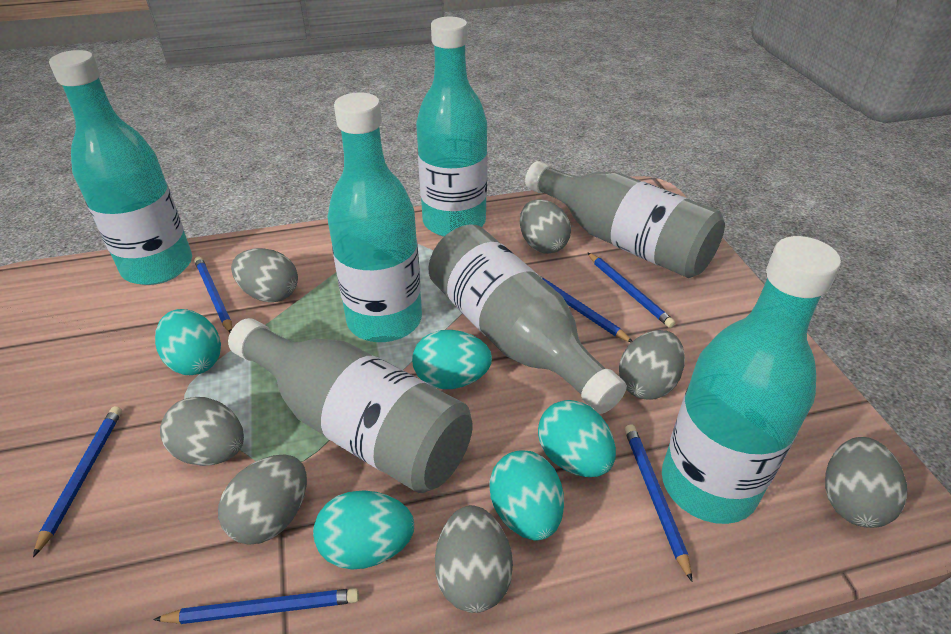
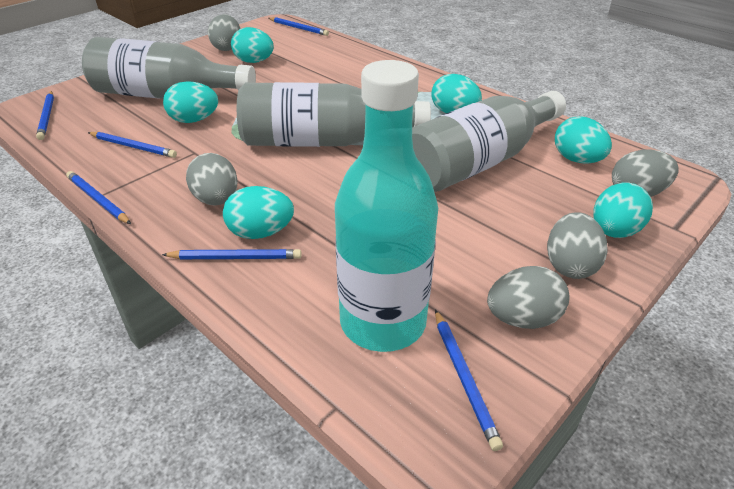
grey egg: [160,397,244,466] [218,455,307,545] [231,248,298,302] [435,505,513,613] [520,199,571,254] [619,330,685,400] [825,437,908,528] = 7 -> [186,153,238,206] [208,14,240,51] [487,266,569,329] [547,212,608,279] [612,149,679,197] = 5
turquoise bottle: [49,50,192,285] [327,92,422,342] [416,17,488,237] [662,236,841,524] = 4 -> [335,60,438,352] = 1
turquoise egg: [155,309,221,375] [313,491,414,570] [412,330,492,389] [489,450,564,541] [538,400,616,477] = 5 -> [163,81,218,123] [223,186,294,239] [231,27,274,63] [431,74,482,113] [555,116,612,163] [593,182,653,238] = 6

